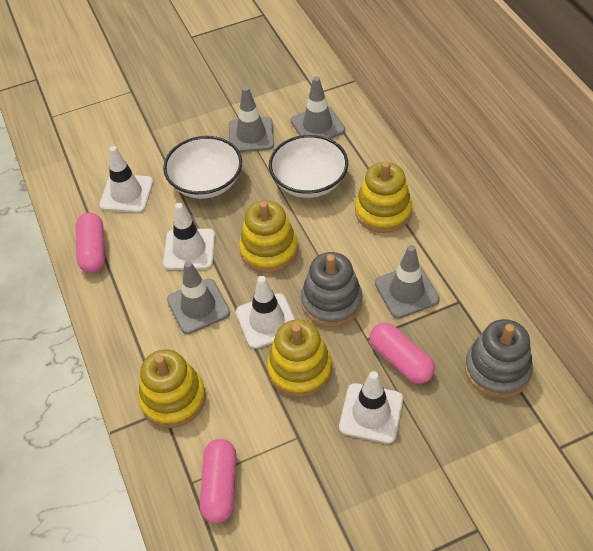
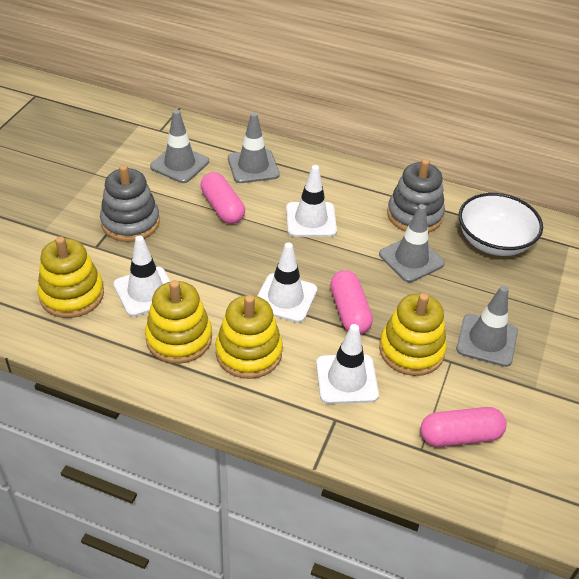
white bowl: [163,136,242,199] [269,135,348,198] = 2 -> [459,193,543,256] = 1

